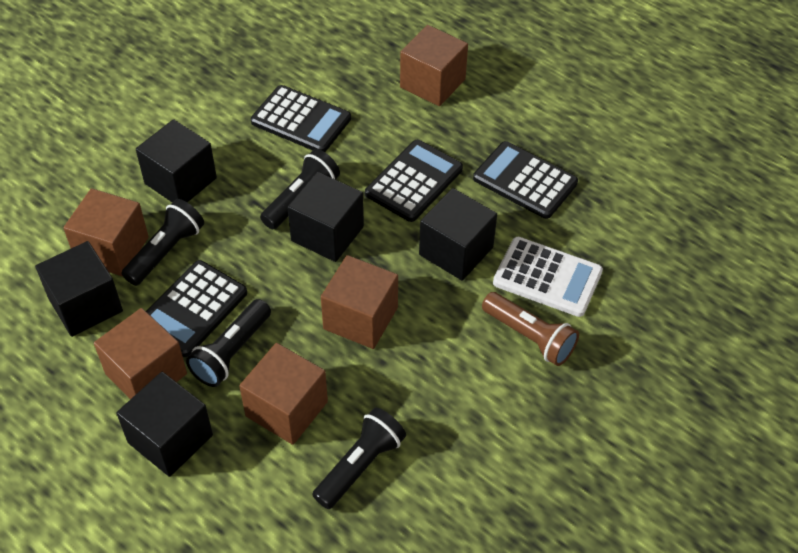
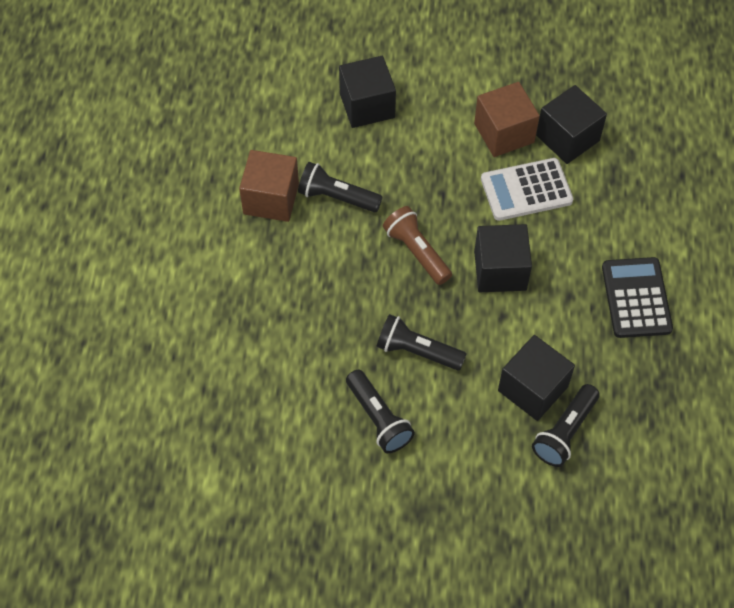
black calculator: [146,260,247,357] [251,85,351,152] [365,140,463,222] [473,141,578,219] = 4 -> [602,257,673,338] = 1
black cube: [35,241,123,337] [116,372,213,477] [136,119,217,203] [287,172,364,262] [419,188,497,281] = 5 -> [339,56,396,128] [474,224,532,292] [498,335,575,421] [536,85,607,164] = 4
brown cube: [63,188,149,276] [94,308,187,399] [239,343,328,445] [321,255,398,349] [400,25,468,106] = 5 -> [239,150,299,222] [474,82,540,157] = 2

